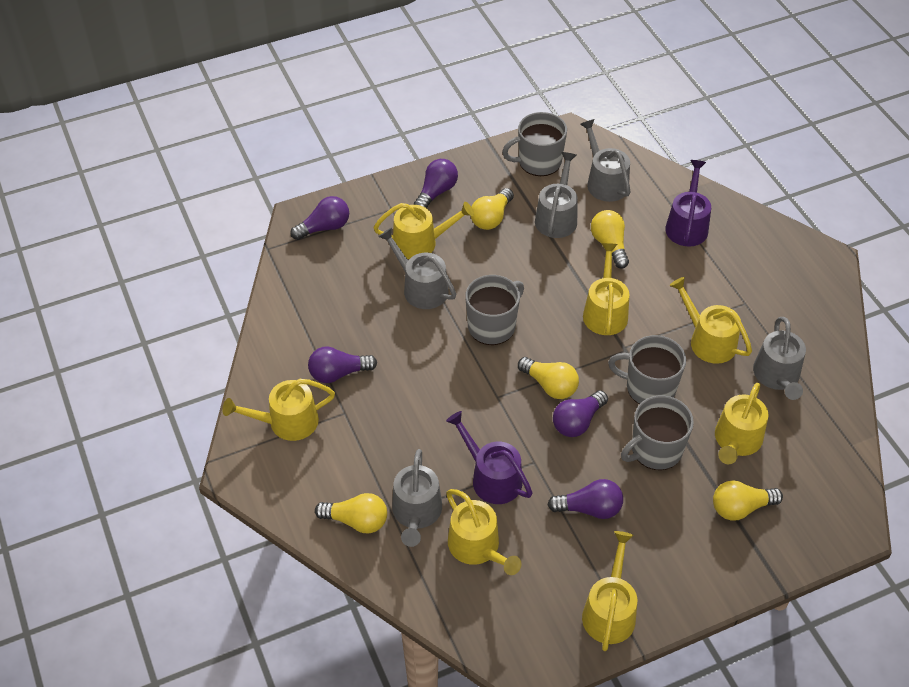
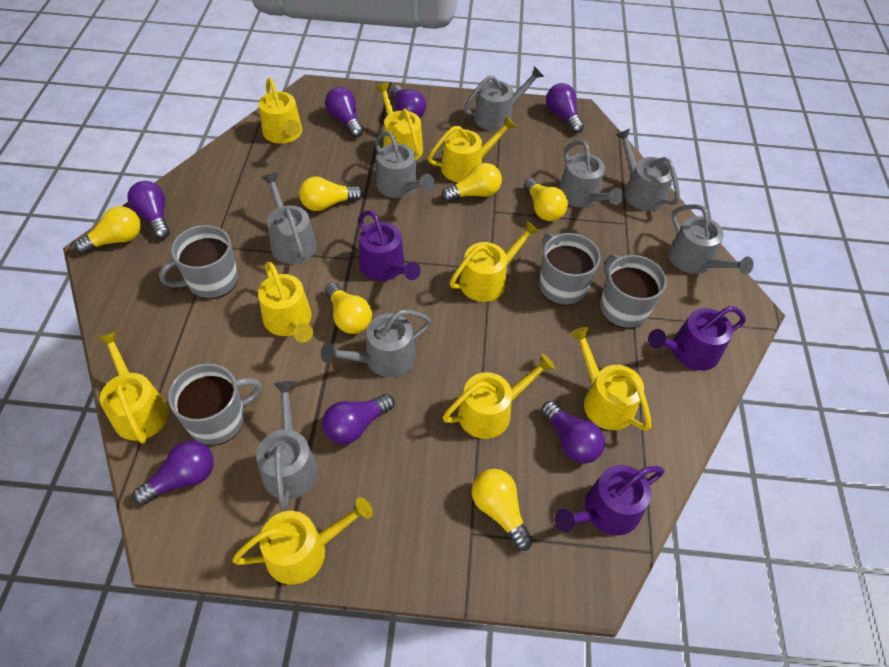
grey watering can: [378,228,456,309] [392,449,442,547] [535,152,578,238] [580,119,630,202] [753,317,806,400] = 5 -> [256,381,318,510] [261,173,316,264] [321,310,432,377] [375,131,435,198] [464,66,544,131] [559,140,624,208] [615,129,680,211] [668,204,754,275] = 8
purple light bulb: [290,196,349,240] [308,346,377,383] [414,159,458,208] [548,479,623,519] [553,390,608,437] = 5 -> [128,181,170,239] [133,441,214,505] [322,394,395,444] [325,87,364,137] [391,85,426,118] [541,401,605,464] [546,83,584,133] = 7
purple watering can: [446,411,533,504] [665,160,711,247] = 2 -> [358,210,421,281] [554,465,664,535] [648,306,746,371] = 3
yellow light bulb: [315,493,387,533] [471,188,514,230] [518,357,579,399] [591,210,629,269] [713,481,783,521] = 5 -> [74,206,141,254] [299,176,363,211] [325,282,372,334] [442,163,502,202] [472,469,533,551] [524,178,568,221] = 6
yellow watering can: [222,379,335,441] [373,202,474,259] [446,489,521,575] [582,531,637,651] [583,243,630,335] [670,277,752,364] [715,383,768,464] = 7 -> [97,331,169,444] [232,497,373,585] [258,262,313,343] [259,78,302,144] [375,83,423,160] [428,116,516,182] [443,353,555,439] [450,221,540,302] [570,326,651,431] = 9

